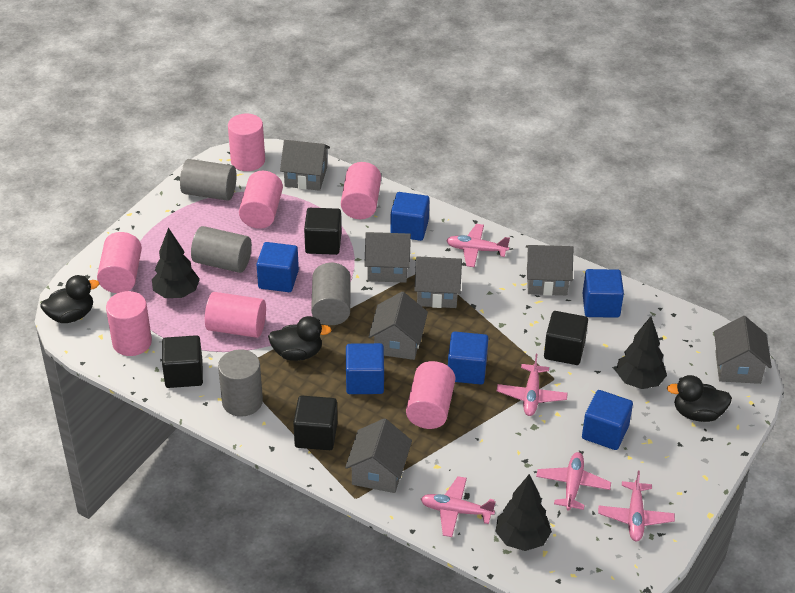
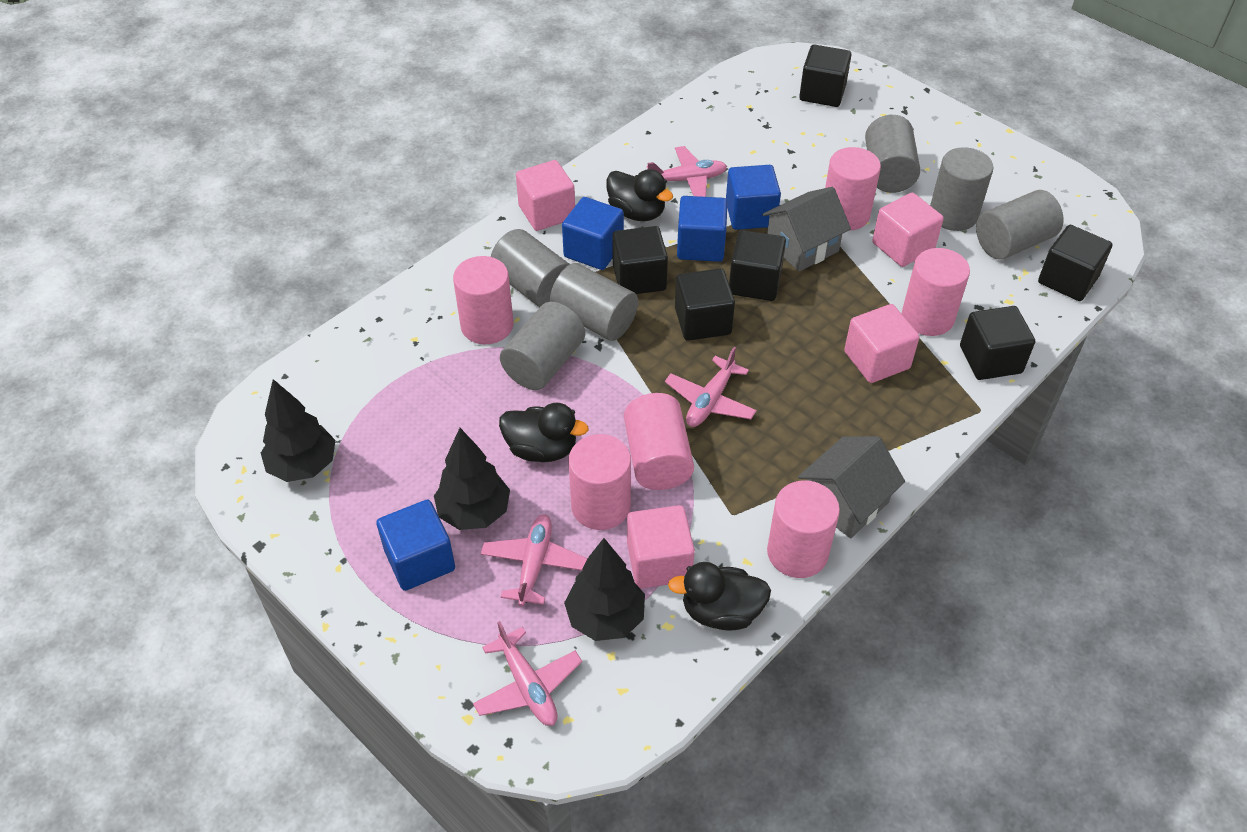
black cube: [162,335,203,388] [293,395,337,450] [304,208,341,255] [544,311,588,365] = 4 -> [612,226,668,294] [675,268,735,341] [729,230,786,301] [799,44,851,107] [960,306,1035,380] [1038,225,1113,301] = 6
blue cube: [256,242,299,292] [346,343,384,394] [390,192,430,241] [448,332,488,385] [582,269,624,318] [582,390,633,450] = 6 -> [376,500,455,591] [562,197,624,270] [677,196,727,262] [726,165,781,230] = 4
grey cylinder: [180,159,236,201] [191,226,252,273] [218,349,263,417] [311,263,351,325] = 4 -> [491,229,570,307] [500,302,585,390] [550,263,638,341] [865,115,920,193] [930,147,994,231] [976,190,1064,260] = 6
grey house: [280,140,330,191] [345,418,412,493] [364,232,411,283] [369,292,428,360] [414,256,462,308] [526,245,573,296] [714,316,772,384] = 7 -> [762,187,851,271] [798,436,905,538] = 2
pink cube: none = 0 -> [516,160,575,231] [627,505,695,589] [844,304,919,383] [872,193,944,267] = 4
pink cylinder: [97,232,142,293] [106,291,152,356] [205,292,266,338] [228,113,265,171] [239,171,283,229] [341,162,381,219] [406,361,455,429] = 7 -> [453,256,513,344] [569,434,631,530] [624,393,694,490] [767,480,840,578] [825,147,881,231] [902,248,970,336] = 6
pink plane: [421,476,496,537] [446,224,510,267] [497,354,568,416] [536,452,611,511] [598,471,675,541] = 5 -> [473,621,582,726] [481,515,588,607] [647,146,727,197] [665,347,757,427] = 4

